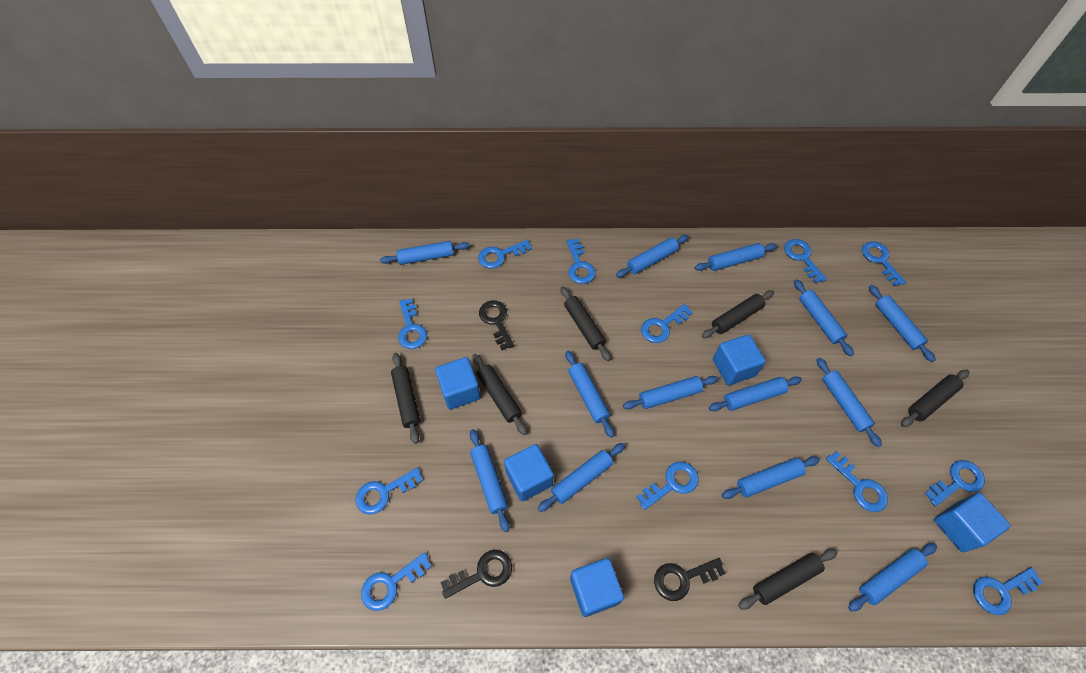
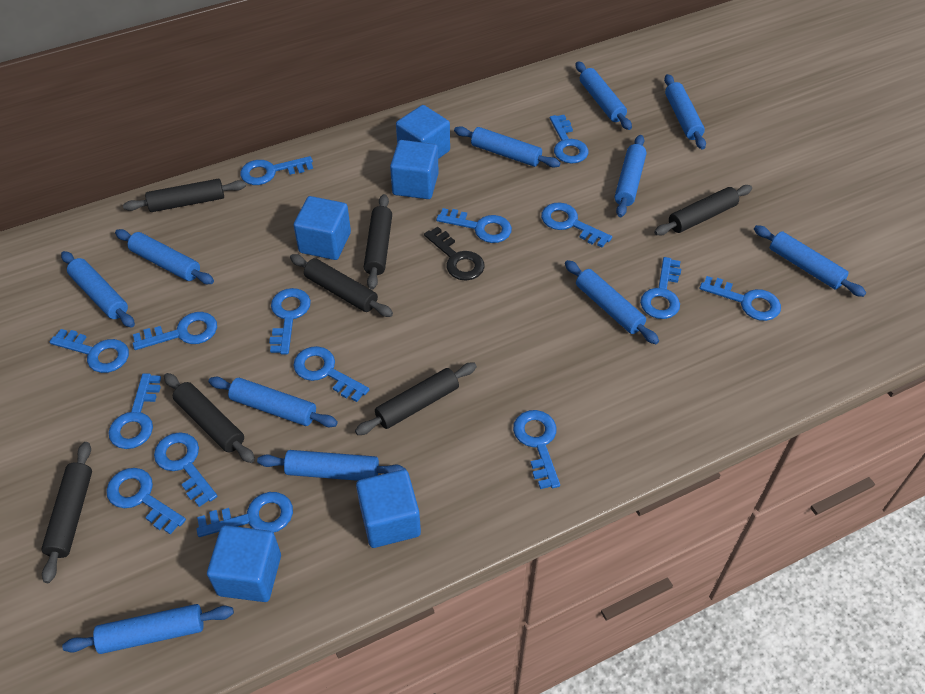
black key: [440,550,512,599] [479,300,514,350] [654,558,726,601] = 3 -> [424,227,485,281] = 1
black rolling pin: [391,353,420,444] [473,354,527,435] [560,286,611,361] [702,290,774,338] [738,549,838,609] [901,370,969,427] = 6 -> [41,442,92,583] [123,179,246,212] [164,373,255,463] [290,254,393,317] [355,363,477,435] [364,194,392,290] [654,185,752,235] = 7
blue key: [356,467,423,515] [361,552,432,611] [398,298,427,349] [478,240,532,269] [567,239,596,284] [637,462,699,510] [641,304,693,343] [784,239,827,283] [826,451,888,512] [862,241,906,286] [924,460,985,506] [973,567,1043,615] = 12 -> [49,329,129,373] [106,468,186,534] [108,373,161,449] [133,312,217,350] [154,432,217,507] [197,492,293,537] [240,156,313,185] [269,288,311,354] [293,346,370,402] [436,208,512,243] [513,410,560,489] [541,202,612,248] [550,115,588,164] [640,257,681,319] [699,276,781,321] = 15
blue rolling pin: [380,241,470,265] [470,429,510,532] [538,443,625,512] [565,351,614,438] [616,235,689,277] [623,376,718,409] [695,243,777,271] [709,376,802,411] [722,456,820,499] [794,279,854,356] [816,358,882,447] [848,543,937,612] [869,285,936,362] = 13 -> [61,251,135,328] [62,604,234,654] [115,229,214,284] [209,377,338,427] [257,450,406,481] [454,126,560,168] [565,260,659,344] [576,61,632,130] [615,135,646,217] [664,74,706,150] [754,225,866,297] = 11

